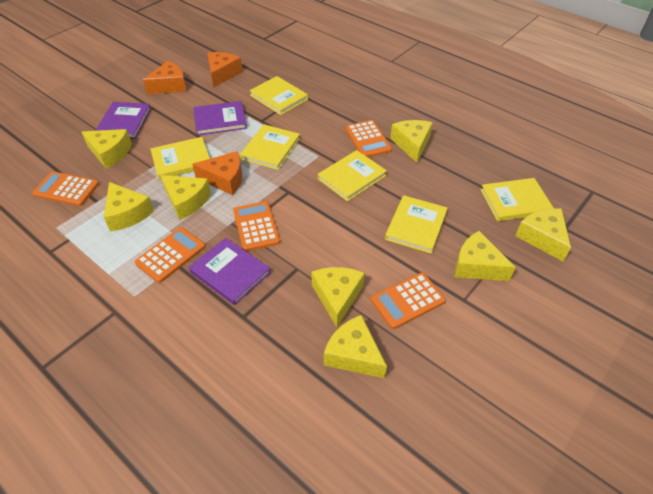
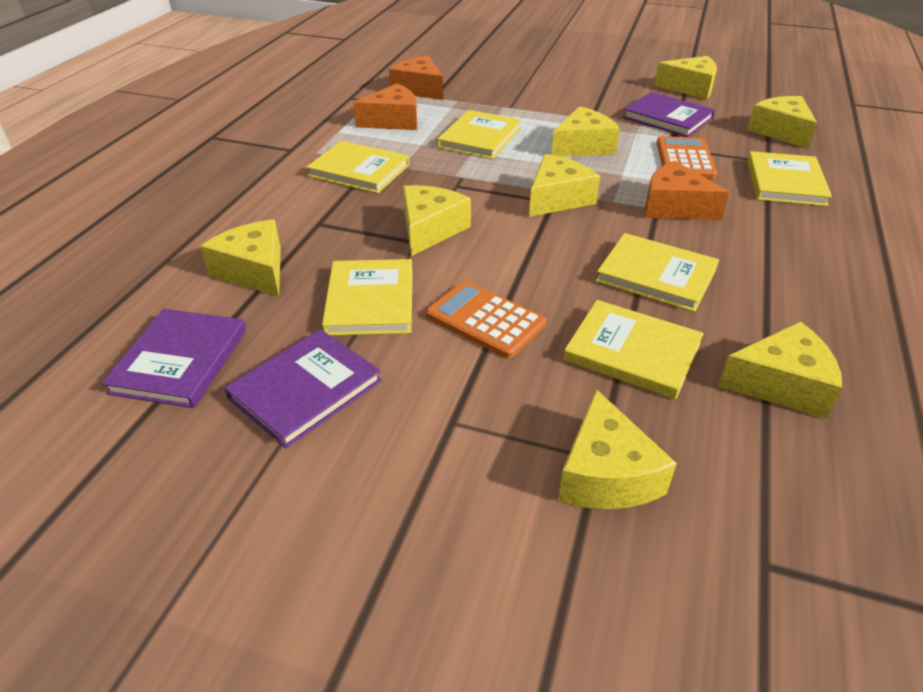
orange calculator: [32,171,99,206] [135,227,205,283] [233,201,280,251] [345,120,392,157] [371,273,446,329] = 5 -> [426,281,547,359] [657,136,717,179] = 2

